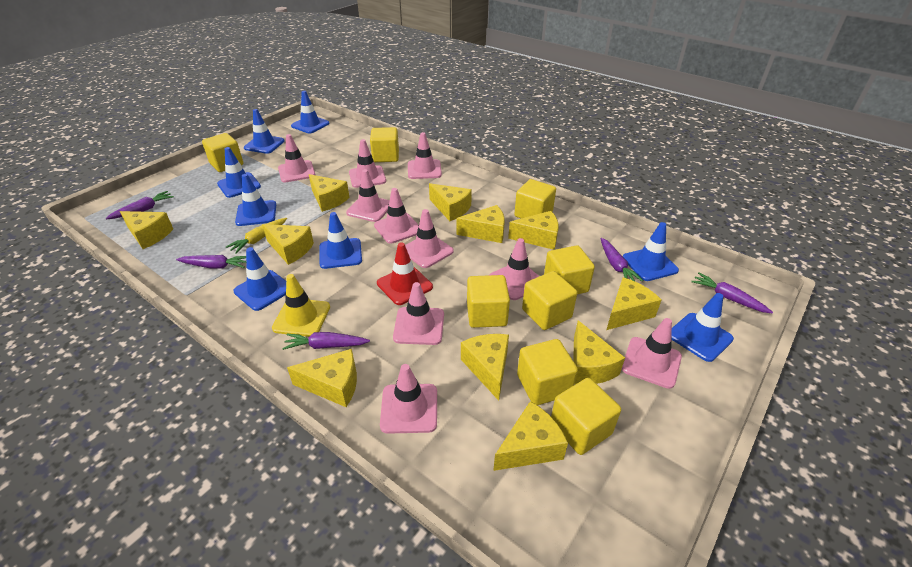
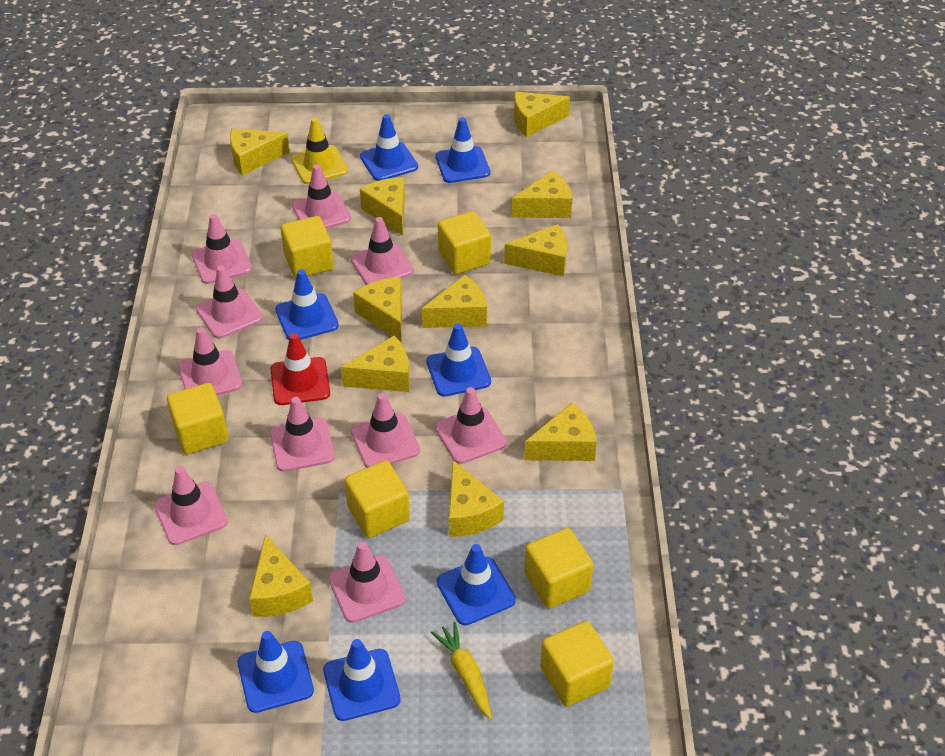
blue traffic cone: [217,147,261,198] [233,247,286,311] [235,174,276,226] [244,109,284,154] [291,91,330,134] [319,212,362,269] [623,222,679,281] [671,293,734,362] = 8 -> [237,631,314,713] [275,269,339,340] [323,639,401,721] [360,114,418,181] [426,324,491,397] [436,117,490,183] [437,544,516,625] = 7
purple carrot: [106,191,174,219] [176,255,246,269] [282,332,370,350] [600,238,643,281] [691,272,773,313] = 5 -> none = 0
yellow cube: [202,133,243,172] [370,127,399,162] [467,275,510,328] [514,179,556,218] [517,339,578,405] [522,271,577,330] [544,245,595,294] [551,378,621,455] = 8 -> [167,383,228,454] [281,216,333,278] [345,461,410,538] [438,211,491,274] [524,528,593,609] [540,621,614,707] = 6

